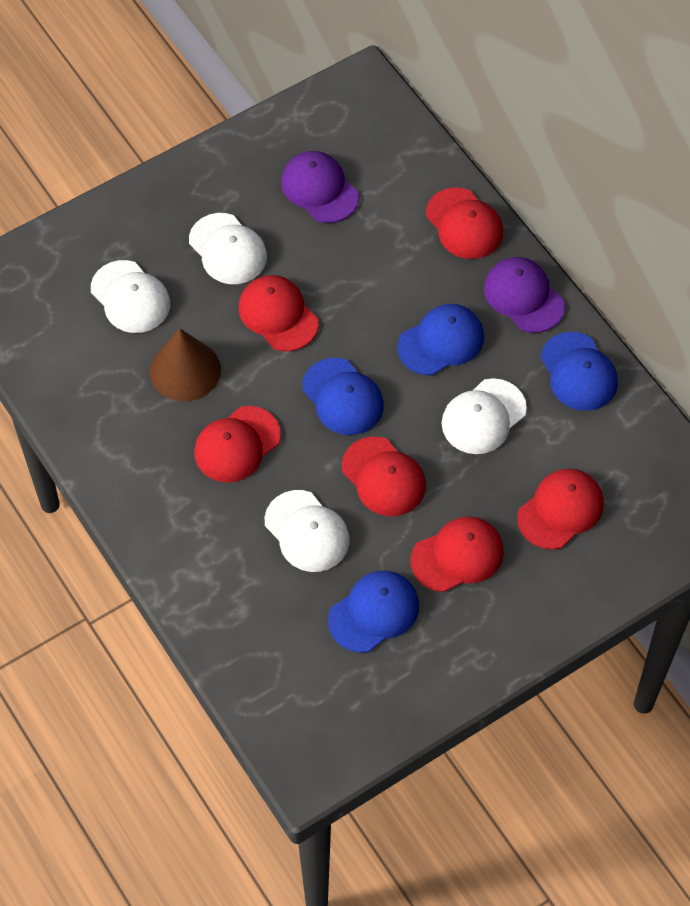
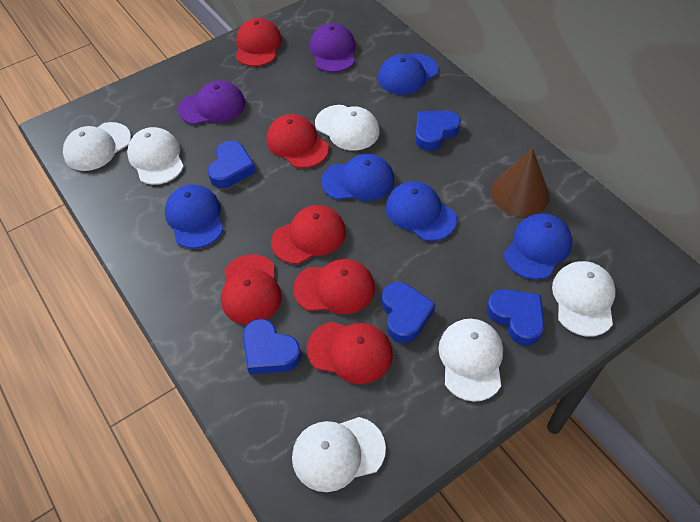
blue cap: [302,358,384,435] [328,571,419,653] [397,304,484,375] [541,332,618,411] = 4 -> [165,185,223,249] [321,154,394,201] [378,53,438,95] [386,181,457,241] [504,213,572,280] = 5
blue heart: none = 0 -> [208,141,256,188] [243,319,301,374] [382,282,435,343] [415,111,461,151] [487,289,544,346] = 5
white cap: [91,260,170,333] [189,213,267,284] [265,490,350,572] [442,378,527,454] = 4 -> [63,122,131,171] [127,127,184,185] [292,417,386,492] [315,105,380,151] [438,319,503,402] [552,261,616,336] = 6

